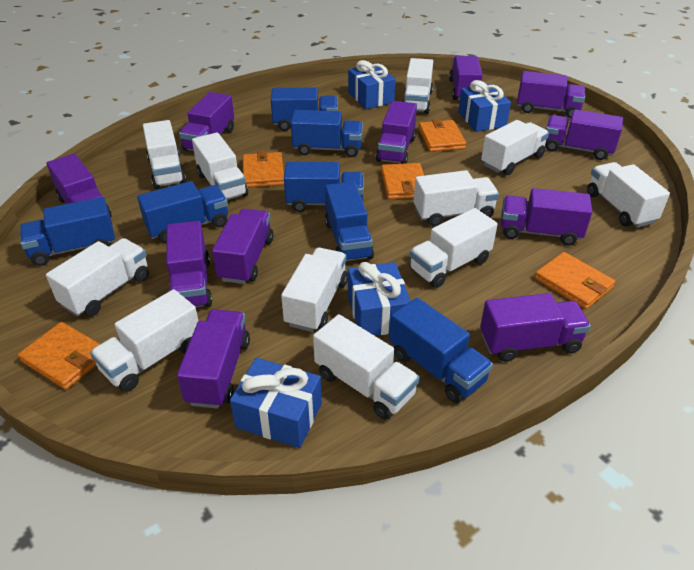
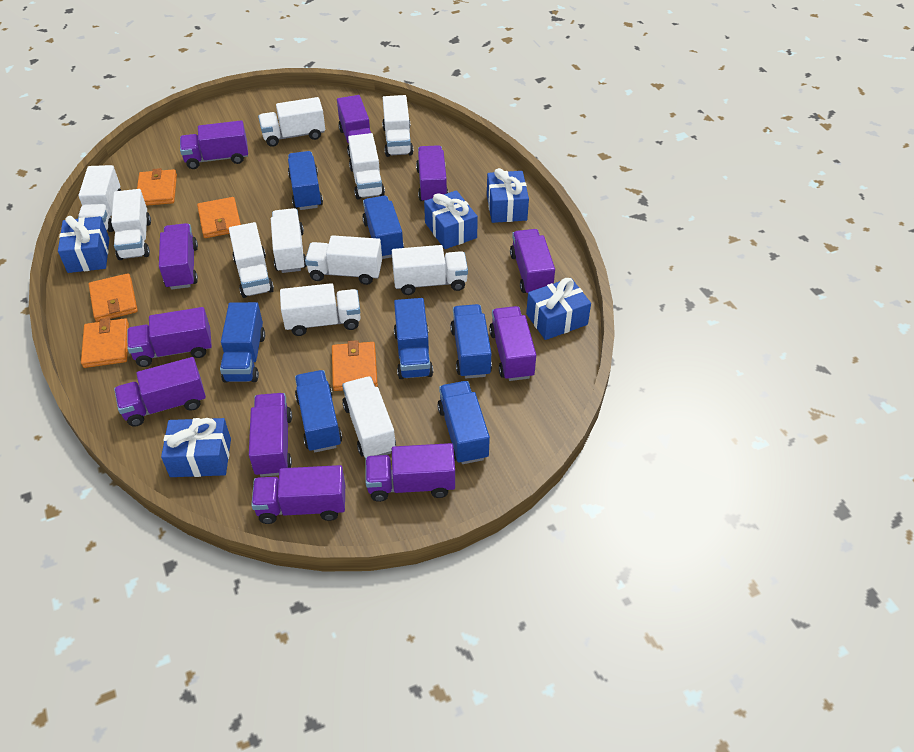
blue gift: [230,358,322,448] [348,60,396,109] [348,262,411,336] [458,80,511,132] = 4 -> [58,216,109,273] [161,418,231,477] [424,190,478,249] [487,168,529,223] [526,278,591,340] = 5

